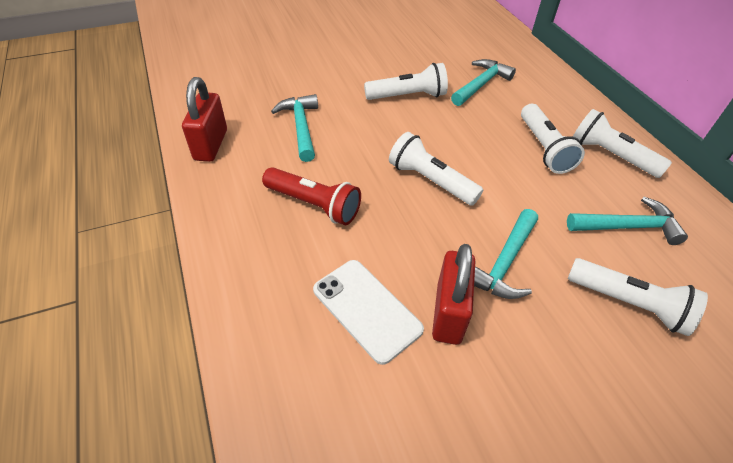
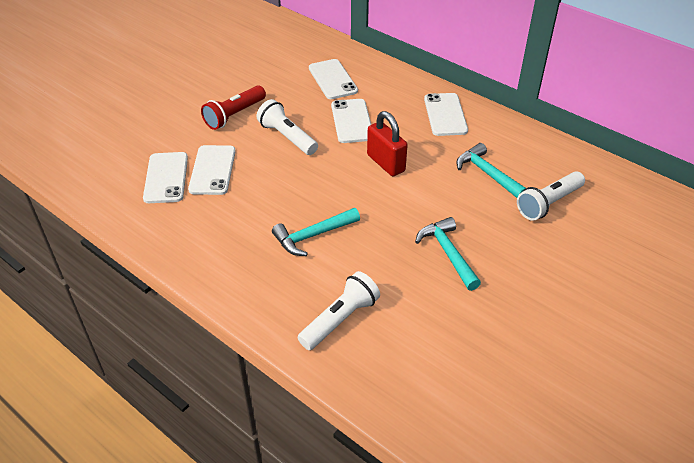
red padlock: [182,77,227,162] [432,244,475,345] = 2 -> [367,111,408,176] = 1
turquoise hammer: [271,94,318,162] [451,59,516,106] [474,209,538,299] [567,197,688,245] = 4 -> [272,208,360,256] [415,217,481,291] [456,143,526,198] = 3
white flashlight: [364,63,448,100] [389,132,483,206] [521,104,585,174] [568,258,708,336] [573,109,672,178] = 5 -> [256,99,318,155] [298,271,380,350] [517,171,585,221] = 3
white phone: [313,260,424,365] = 1 -> [143,152,188,203] [188,145,236,195] [309,59,358,99] [331,99,371,143] [424,93,468,136] = 5

